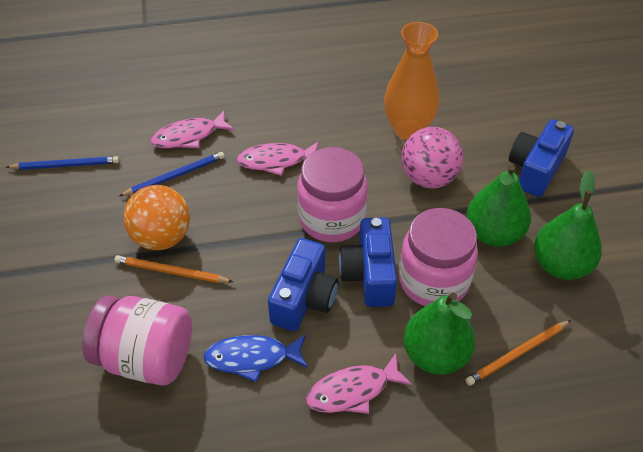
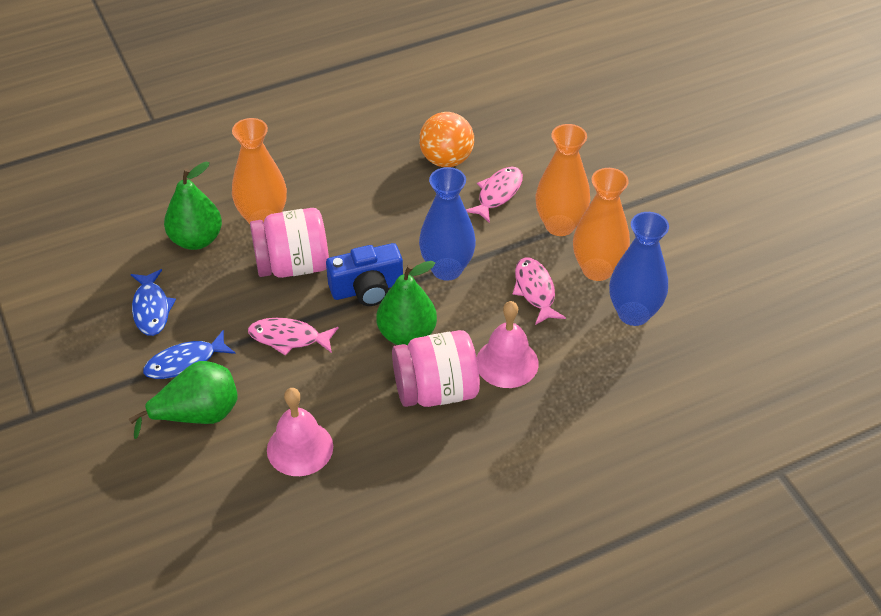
blue camera: [268,238,339,331] [339,217,397,307] [509,119,574,197] = 3 -> [326,243,403,306] = 1
blue fish: [204,334,308,382] = 1 -> [131,269,176,336] [143,330,235,379] = 2
blue pencil: [6,156,119,170] [119,152,225,196] = 2 -> none = 0
blue vase: none = 0 -> [419,167,476,281] [609,212,669,326] = 2
orange pencil: [114,255,233,283] [465,320,571,386] = 2 -> none = 0
orange vase: [384,22,440,140] = 1 -> [232,118,287,224] [535,124,590,236] [573,168,630,281] = 3
pink ball: [401,127,463,189] = 1 -> none = 0
pink bell: none = 0 -> [267,388,333,476] [477,301,539,388] = 2
pink jar: [82,295,192,386] [297,147,368,242] [399,208,478,306] = 3 -> [250,208,329,278] [392,330,480,407] = 2

